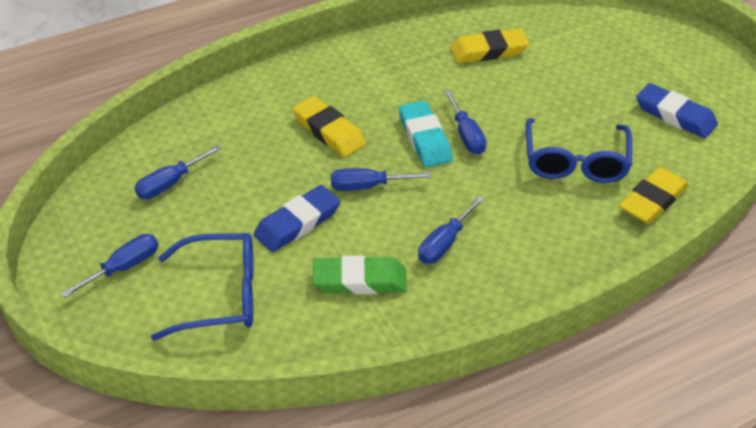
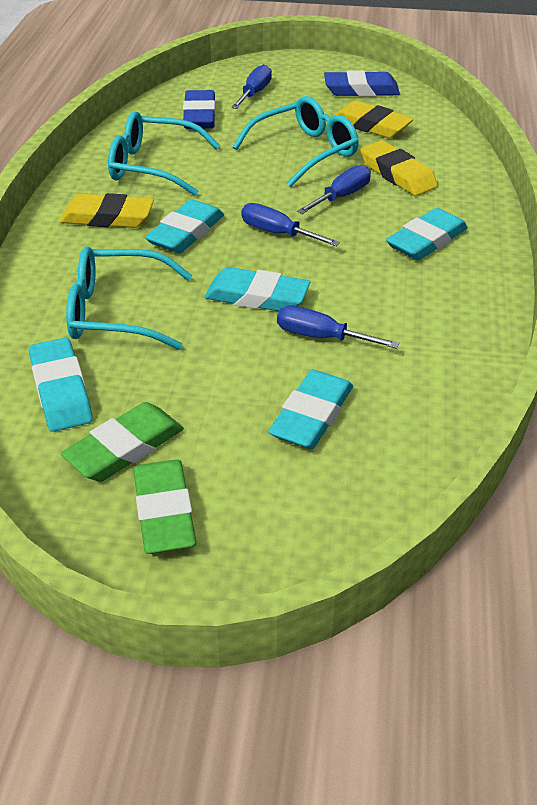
blue glasses: [151,233,254,341] [526,118,632,183] = 2 -> none = 0
blue screwdriver: [61,234,159,298] [135,145,221,199] [331,168,431,191] [418,196,484,264] [444,90,486,154] = 5 -> [231,64,272,109] [241,203,340,246] [277,305,399,349] [297,165,371,214] = 4
green eraser: [313,256,407,294] = 1 -> [61,402,184,482] [133,459,196,554] = 2
turquoise eraser: [399,100,453,167] = 1 -> [29,338,92,432] [145,199,224,253] [204,267,310,311] [268,369,353,449] [386,208,468,261] = 5
turquoise glasses: none = 0 -> [66,246,192,350] [108,111,220,196] [233,96,359,187] = 3

